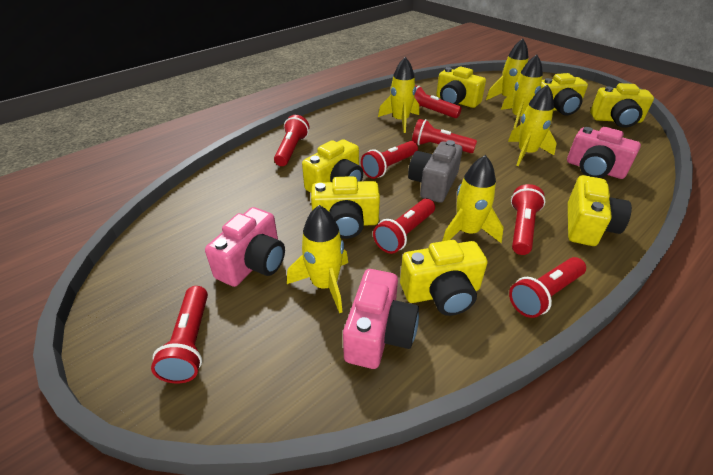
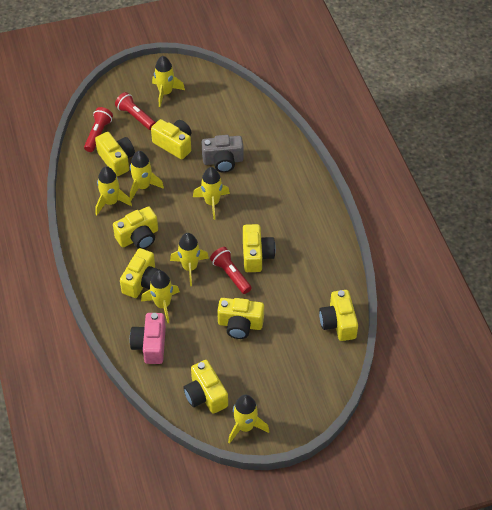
pink camera: [205,207,285,287] [343,269,419,369] [567,127,641,179] = 3 -> [130,313,166,364] = 1
red flashlight: [151,286,208,384] [274,115,309,166] [361,141,418,179] [373,198,435,254] [412,119,477,153] [415,85,462,118] [509,257,586,318] [511,184,545,255] = 8 -> [84,107,113,152] [115,92,156,130] [210,247,252,294] = 3
yellow camera: [302,139,363,193] [311,176,380,239] [400,240,488,316] [436,67,486,108] [541,73,588,115] [568,175,632,246] [590,83,654,128] = 7 -> [95,132,135,176] [113,206,158,249] [120,248,159,298] [151,119,191,160] [183,360,228,414] [217,298,264,339] [243,224,276,272] [319,290,358,341] = 8
yellow rocket: [287,205,348,313] [378,57,419,133] [442,155,504,243] [486,39,529,100] [501,55,543,129] [508,85,557,166] = 6 -> [95,166,132,215] [130,151,164,200] [141,270,180,323] [152,56,185,107] [170,233,209,286] [193,167,230,220] [228,395,269,444] = 7

